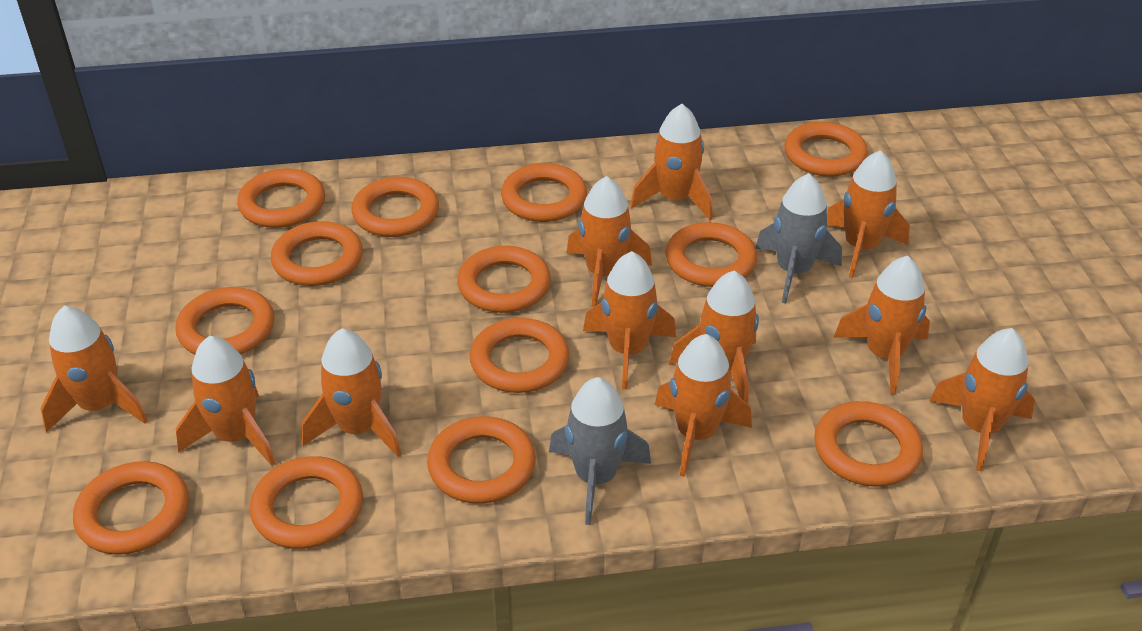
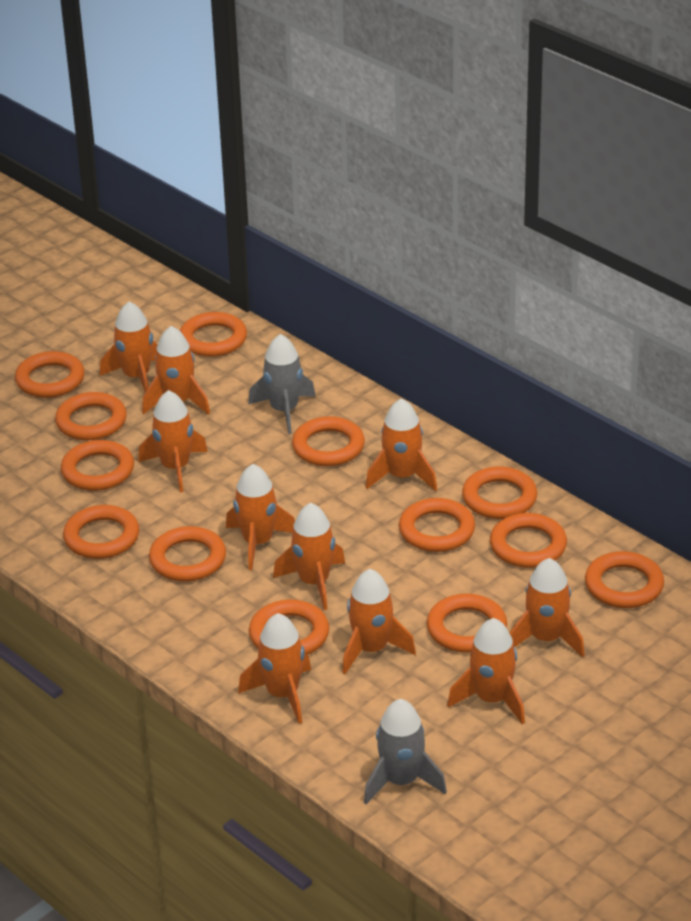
orange rocket: [40,306,148,433] [176,336,275,466] [302,328,401,457] [566,176,652,307] [583,251,676,389] [630,104,713,220] [655,334,752,477] [669,271,759,404] [827,150,910,278] [833,256,930,394] [930,328,1035,471] = 11 -> [100,301,158,392] [138,390,208,492] [142,326,210,415] [226,464,295,570] [238,613,311,724] [273,503,345,610] [342,569,416,674] [366,398,437,491] [447,618,525,724] [509,558,585,657] = 10

